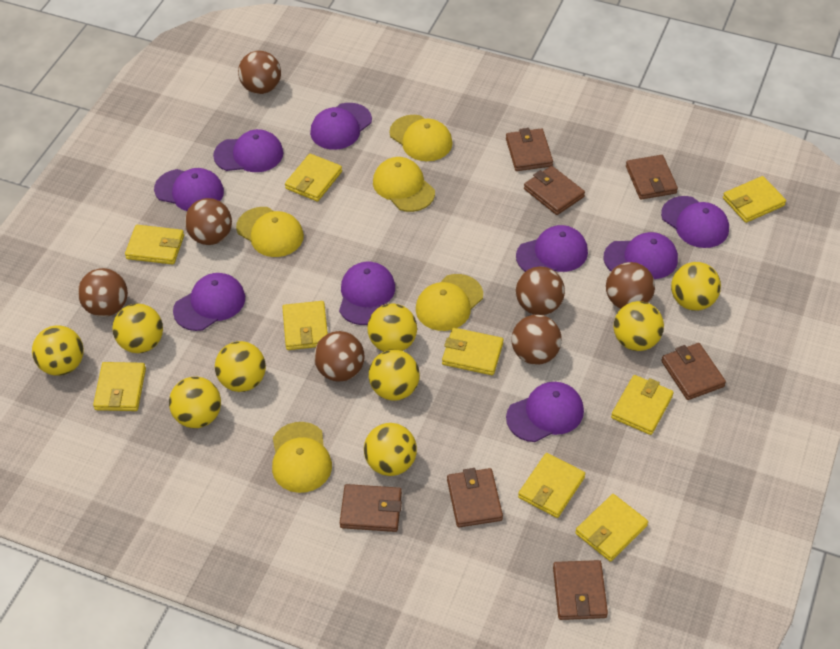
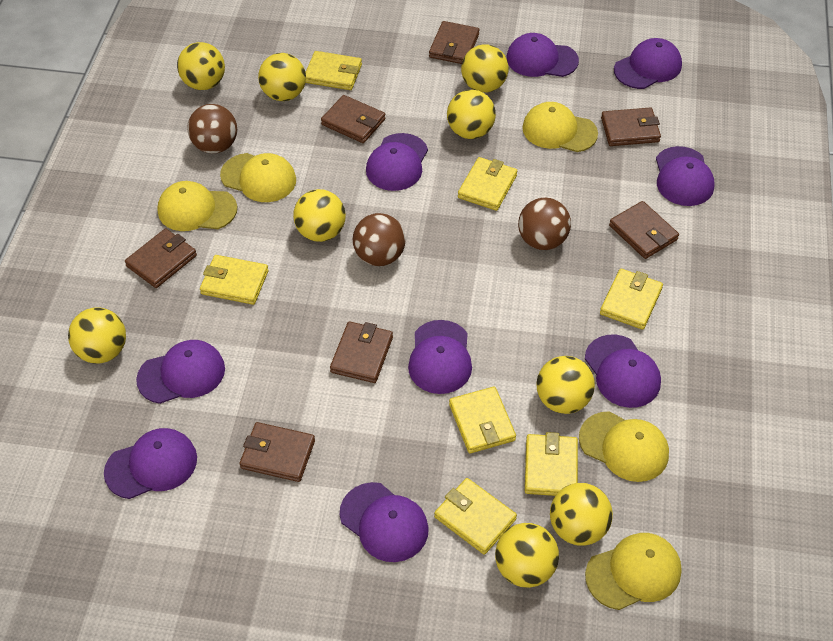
brown ball: [78,268,128,317] [185,198,232,245] [238,51,281,94] [314,331,365,382] [511,315,562,365] [516,267,565,315] [606,262,655,309] = 7 -> [187,104,237,154] [353,213,405,266] [518,198,571,250] = 3
yellow wallet: [93,362,146,411] [125,225,184,264] [282,301,328,350] [285,154,342,202] [442,328,503,375] [518,453,585,518] [575,494,648,562] [611,375,674,435] [723,176,786,223] = 9 -> [200,255,269,305] [306,51,362,90] [434,478,517,555] [449,387,516,453] [458,157,517,211] [525,432,578,496] [600,269,663,330] = 7

